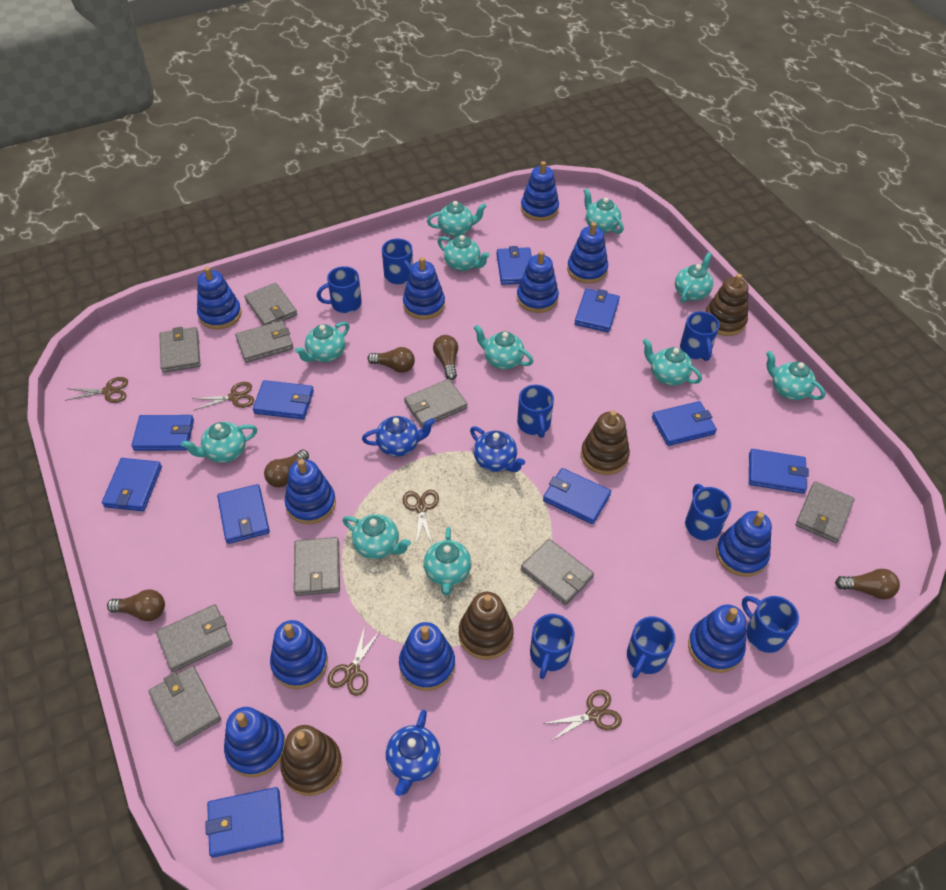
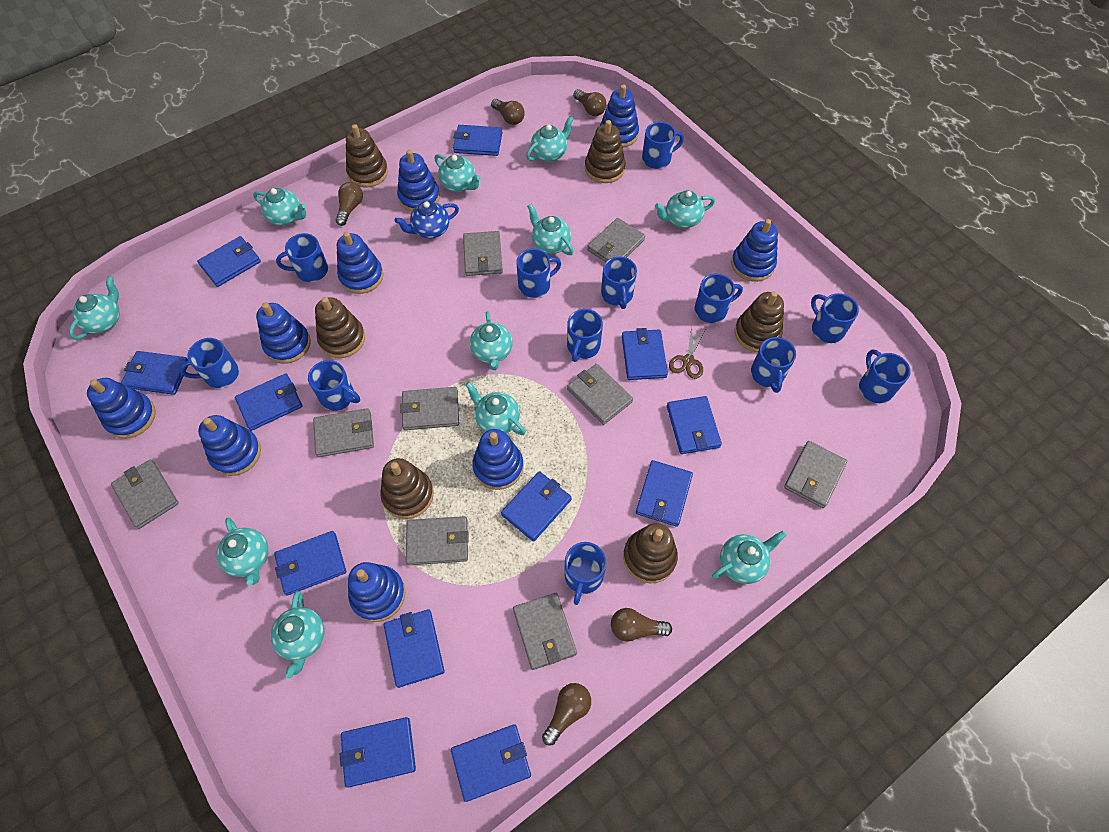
blue mug: [317,266,362,313] [382,239,413,284] [517,385,554,438] [530,614,575,679] [627,616,675,679] [680,311,719,361] [685,484,731,541] [742,596,799,653] = 8 -> [179,338,239,388] [276,233,328,282] [308,360,360,411] [516,249,561,298] [564,542,606,605] [567,309,603,362] [601,257,637,309] [642,122,684,169] [695,274,743,323] [751,337,796,393] [811,293,859,343] [859,349,911,403] = 12
blue stacking toy: [197,267,242,329] [224,707,286,777] [270,620,328,689] [285,459,336,524] [399,622,455,691] [403,257,445,319] [517,251,559,313] [521,161,559,221] [567,222,608,284] [688,605,746,673] [716,511,772,577] = 11 -> [87,378,156,439] [198,415,261,476] [256,303,311,364] [337,232,383,294] [348,562,405,622] [397,149,440,212] [472,429,524,490] [600,84,639,147] [731,219,778,282] = 9
blue teapot: [362,416,435,457] [386,710,440,796] [470,426,525,472] = 3 -> [395,201,459,239] = 1
blue wallet: [102,458,162,511] [131,415,194,451] [205,787,284,858] [217,484,270,544] [253,380,314,419] [497,246,532,285] [543,468,611,524] [574,289,620,332] [652,401,717,446] [749,449,809,494] = 10 -> [121,351,188,395] [197,236,261,287] [235,373,303,431] [274,531,346,596] [340,717,416,787] [384,609,445,688] [451,724,531,802] [453,125,502,156] [501,471,572,542] [622,328,668,380] [636,460,693,527] [667,396,722,454] = 12
brown scissors: [65,377,128,403] [192,382,254,411] [327,626,381,696] [403,490,439,545] [543,690,622,741] = 5 -> [669,327,706,379] = 1
brown stacking toy: [280,725,342,796] [459,592,514,660] [581,410,630,475] [705,274,748,336] = 4 -> [315,297,365,358] [346,124,388,188] [380,458,434,519] [585,120,625,183] [623,523,678,583] [735,291,784,352] = 6

